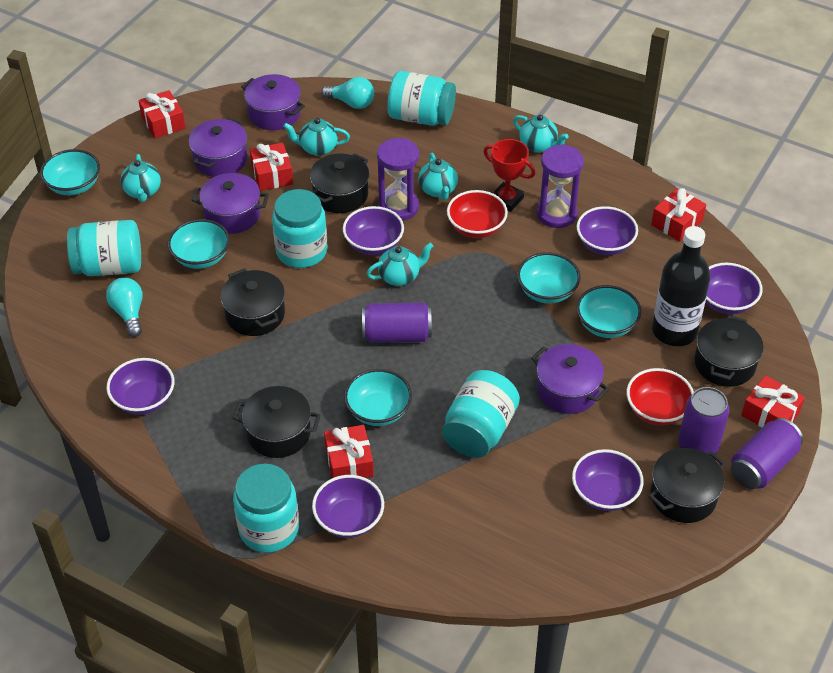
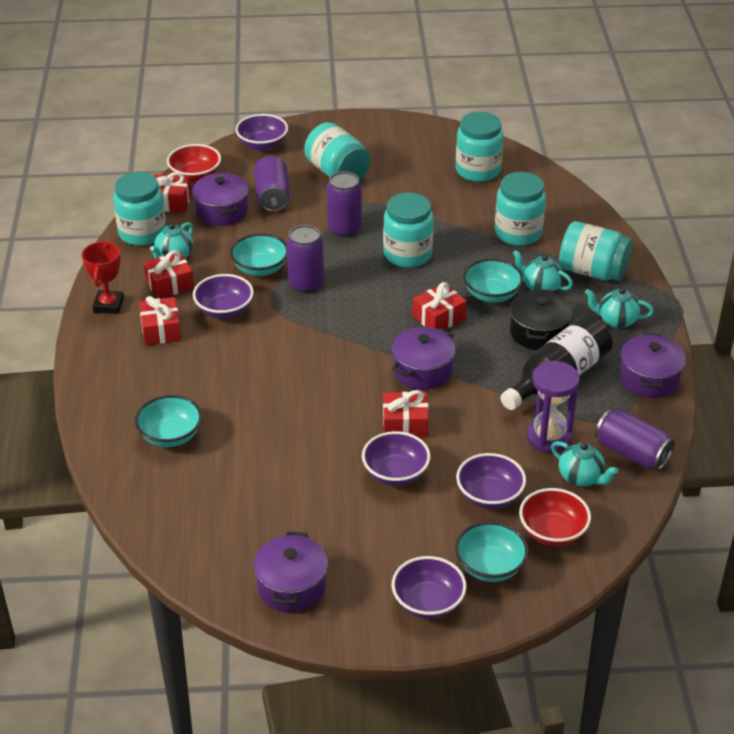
black pot: [220,268,285,336] [233,386,321,458] [310,153,369,213] [649,448,726,523] [694,315,764,387] = 5 -> [510,288,572,350] = 1
purple bowl: [106,358,174,415] [312,475,384,538] [343,206,404,255] [572,449,644,511] [577,206,638,255] [706,263,763,314] = 6 -> [193,274,254,319] [235,114,288,151] [362,431,430,486] [392,556,467,619] [456,453,526,509] = 5
purple can: [362,302,432,343] [678,387,729,456] [731,418,803,489] = 3 -> [254,156,290,212] [286,225,324,293] [327,171,362,237] [595,408,675,470] = 4
purple hourglass: [377,138,419,221] [537,144,584,228] = 2 -> [527,361,579,453] = 1
turquoise bowl: [40,149,100,195] [168,219,230,269] [344,369,412,426] [517,252,581,304] [576,285,641,338] = 5 -> [135,395,202,447] [230,233,287,276] [455,521,528,582] [463,259,523,303] = 4
turquoise jar: [67,220,141,276] [233,464,299,553] [272,189,328,268] [387,71,456,126] [442,370,520,458] = 5 -> [113,172,166,246] [304,122,371,181] [383,192,434,268] [456,112,503,182] [495,172,546,246] [559,221,632,281] = 6
turquoise light bulb: [106,277,143,337] [321,77,374,109] = 2 -> none = 0
turquoise teapot: [120,154,161,202] [283,118,350,156] [366,243,433,286] [418,153,458,200] [513,115,569,153] = 5 -> [150,222,193,259] [513,250,573,291] [551,441,618,486] [585,288,654,328] = 4

